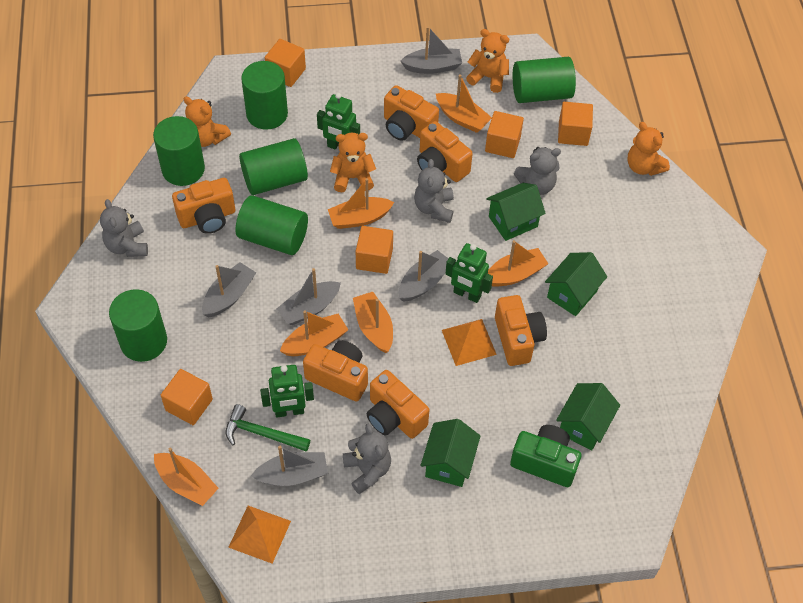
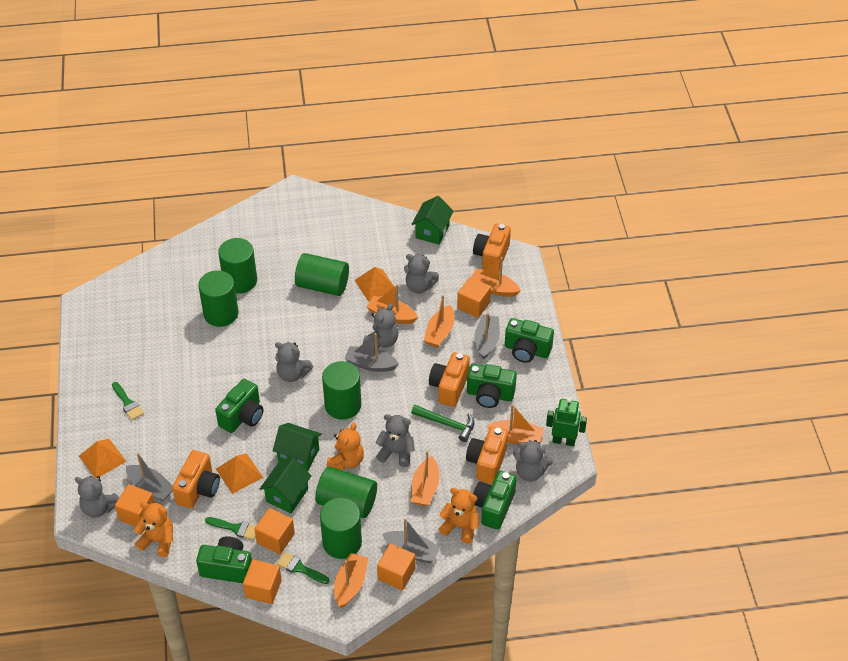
green brush: none = 0 -> [112,382,144,420] [205,517,256,540] [276,552,329,584] = 3
green camera: [510,425,582,487] = 1 -> [196,536,252,583] [215,379,263,433] [467,364,517,408] [473,471,517,530] [505,318,554,363] = 5
green house: [421,419,480,487] [486,183,546,241] [545,252,607,316] [556,383,620,451] = 4 -> [260,458,311,513] [273,423,322,471] [411,196,453,245] = 3
green robot: [260,365,314,417] [317,93,360,150] [445,243,493,303] = 3 -> [546,397,587,446] = 1
grey boat: [202,262,256,317] [251,446,328,486] [277,268,341,325] [399,250,449,302] [401,26,462,74] = 5 -> [126,453,173,502] [345,333,399,372] [382,518,441,563] [474,313,500,359] = 4
grey teddy bear: [100,199,148,257] [343,424,391,494] [414,159,454,223] [514,147,561,195] = 4 -> [75,476,120,518] [275,342,313,382] [363,303,399,349] [375,414,415,467] [404,254,439,293] [513,440,553,482] = 6
orange camera: [172,178,235,234] [303,340,368,401] [367,370,429,439] [384,85,439,141] [417,121,473,182] [495,295,547,366] = 6 -> [172,450,220,508] [429,352,470,407] [466,426,508,484] [473,224,511,270] = 4
orange pyramid: [228,506,291,563] [442,319,497,366] = 2 -> [79,439,126,478] [216,453,263,494] [354,267,396,301] = 3
orange teddy bear: [183,96,231,147] [330,133,376,192] [466,29,509,93] [627,122,670,176] = 4 -> [134,502,173,557] [327,423,364,470] [439,488,479,543] = 3

